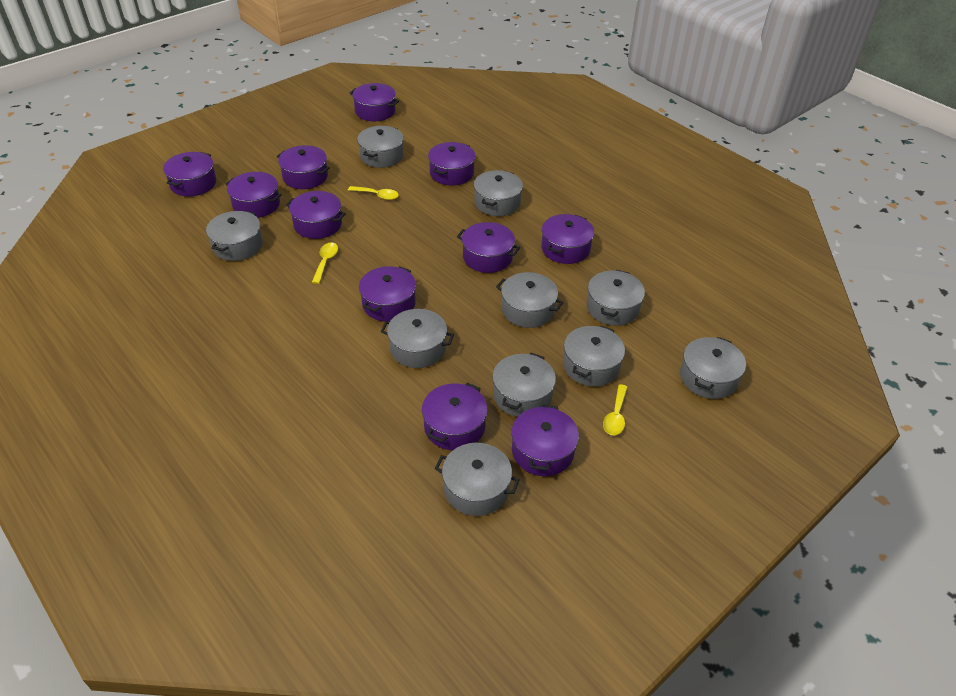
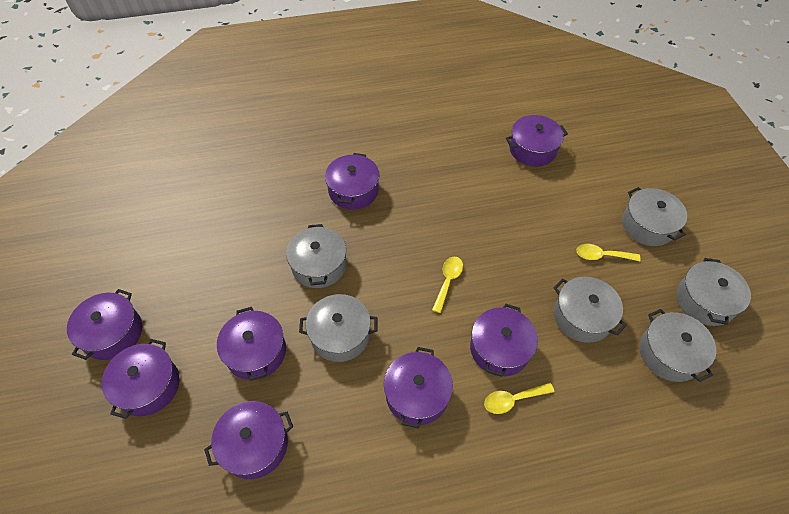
grey pot: [206,211,263,261] [357,126,404,168] [381,309,454,368] [435,443,520,516] [474,170,523,216] [492,353,556,417] [496,272,563,328] [563,325,625,387] [587,270,645,326] [680,337,746,399] = 10 -> [286,224,347,288] [299,294,377,362] [554,277,626,343] [622,187,687,246] [639,309,716,382] [676,258,751,326] = 6
purple pot: [163,152,216,196] [226,172,281,218] [277,145,330,189] [286,191,346,239] [350,83,399,121] [359,266,416,322] [422,383,488,450] [428,142,476,185] [457,222,520,273] [511,404,579,476] [541,214,594,264] = 11 -> [67,289,142,360] [102,339,179,419] [204,401,293,479] [217,307,286,381] [325,153,380,210] [384,347,453,428] [470,304,538,377] [506,115,568,167] = 8

